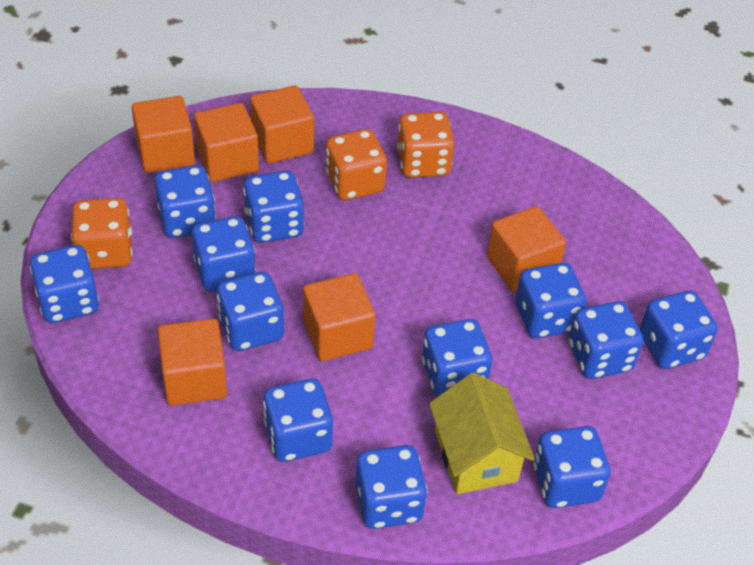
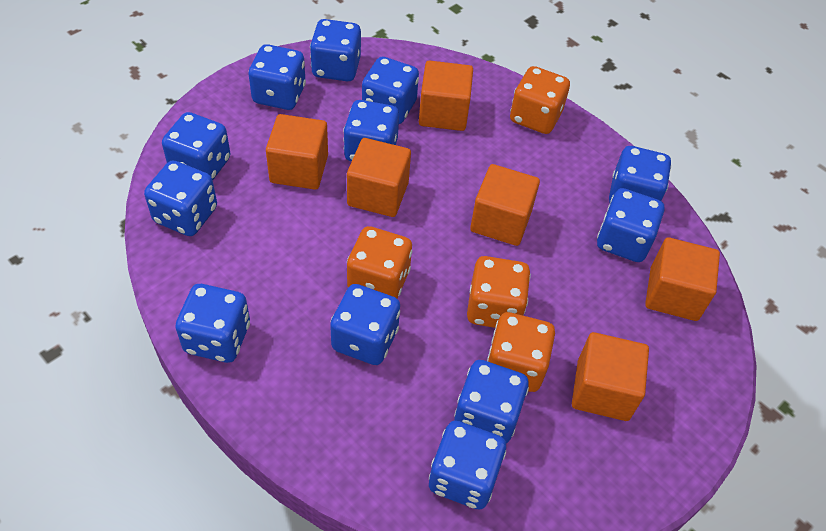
orange dice: [71,198,133,269] [325,129,387,200] [397,112,454,178] = 3 -> [347,226,412,298] [467,256,531,328] [487,312,555,392] [510,66,570,134] = 4
yellow house: [429,373,535,494] = 1 -> none = 0

